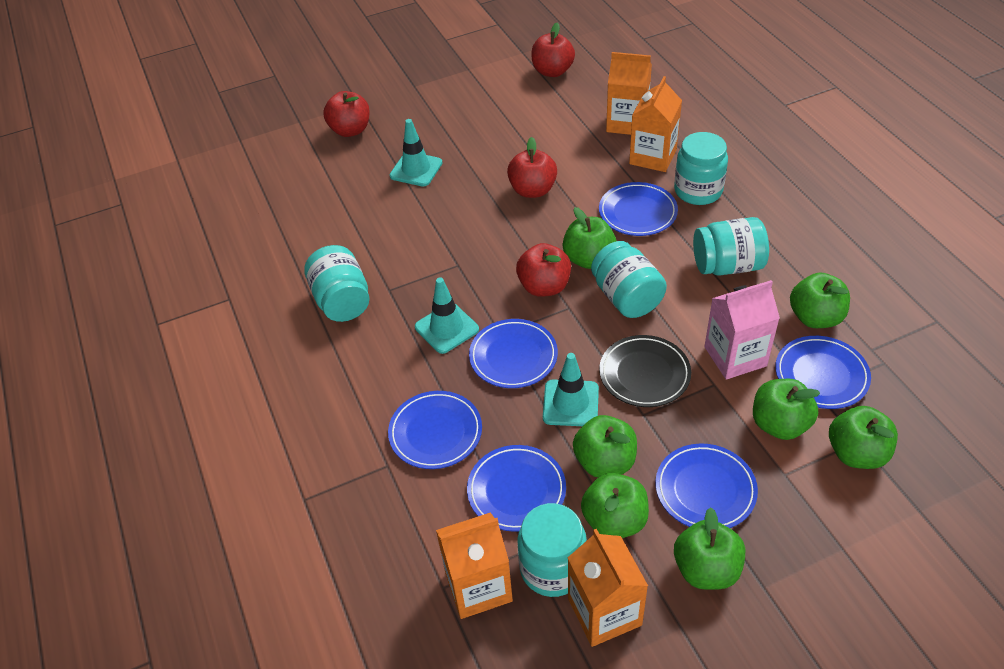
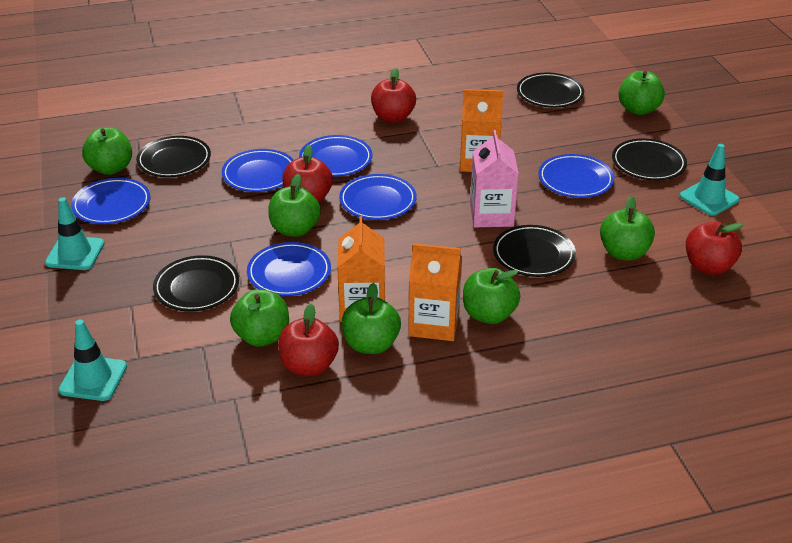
black plate: [599,335,691,407] = 1 -> [136,136,211,177] [153,255,239,311] [493,225,576,277] [517,72,584,108] [612,138,687,180] = 5
orange carton: [436,512,513,619] [568,529,648,647] [606,52,652,135] [629,76,682,172] = 4 -> [337,216,385,322] [408,243,462,341] [460,89,503,172] = 3
turquoise jar: [304,245,370,322] [517,503,587,597] [591,241,667,318] [674,132,728,205] [693,217,769,276] = 5 -> none = 0

